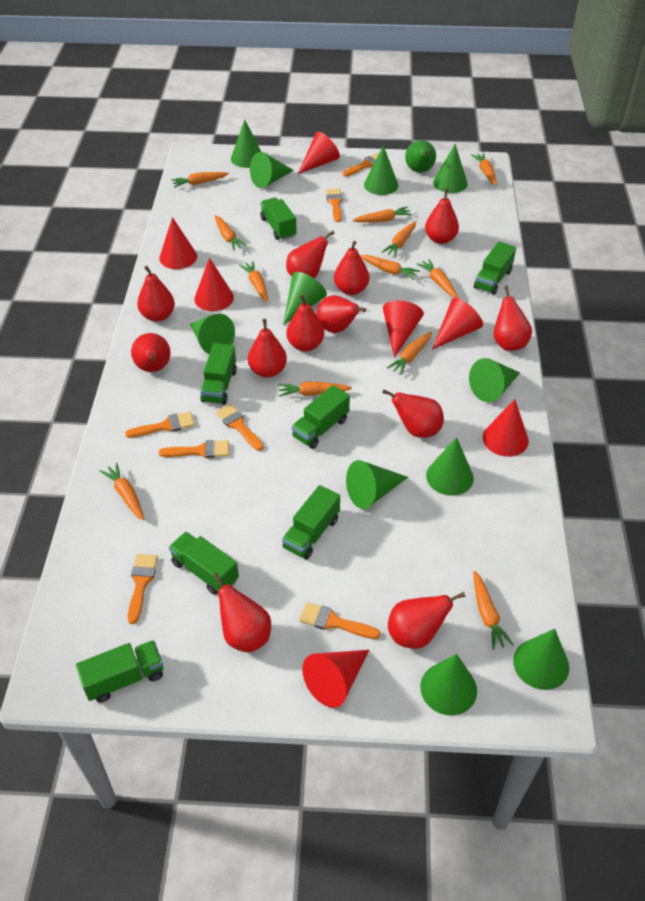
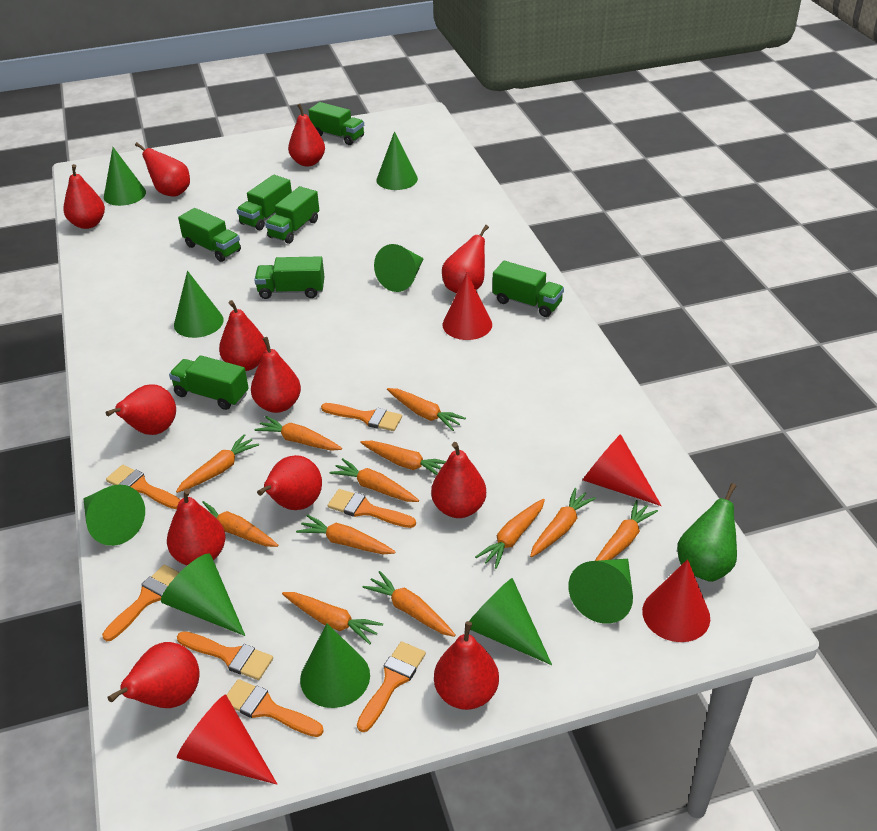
green cone: [190,314,235,354] [231,120,261,168] [250,152,294,188] [283,272,327,325] [346,460,408,509] [364,146,398,195] [420,654,477,715] [426,437,474,496] [433,144,468,193] [469,358,520,402] [513,629,569,690] = 11 -> [83,484,145,546] [104,147,146,206] [161,554,245,636] [174,271,224,338] [300,624,370,708] [374,244,424,292] [376,131,418,190] [469,578,552,665] [568,559,633,624] = 9
red cone: [159,217,197,269] [194,258,234,311] [298,132,340,174] [302,650,369,708] [383,301,424,358] [432,298,483,350] [483,399,529,457] = 7 -> [177,695,277,785] [443,273,492,340] [583,434,661,506] [642,559,710,642] = 4

